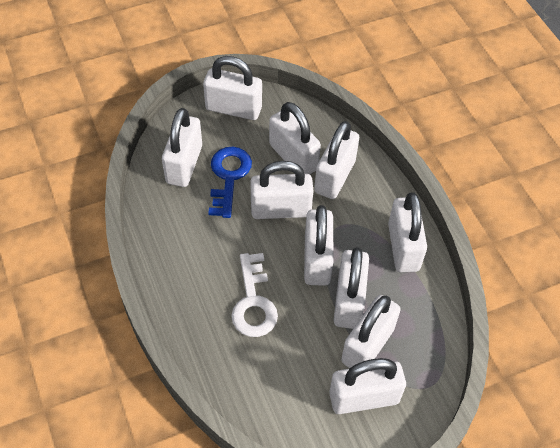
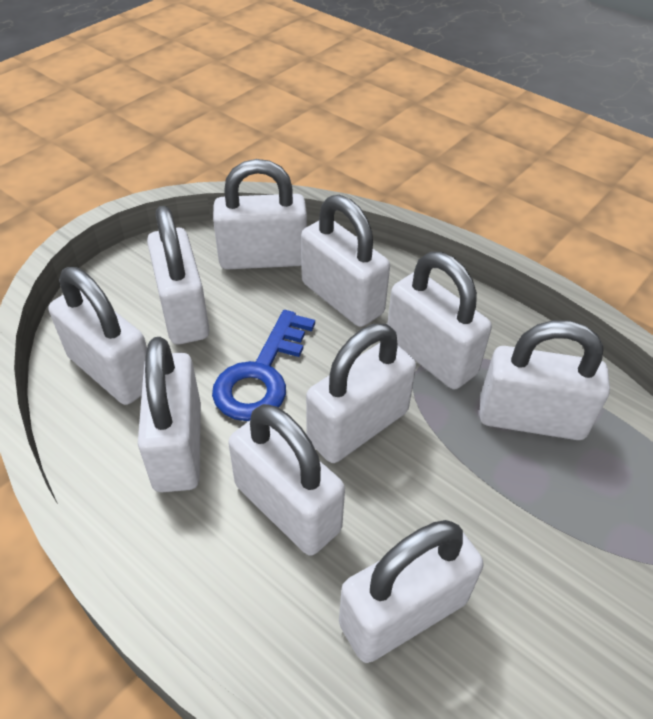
white key: [231,253,278,337] = 1 -> none = 0

